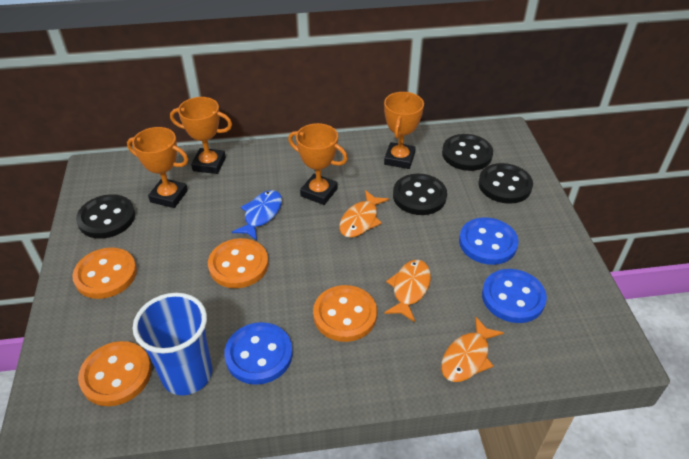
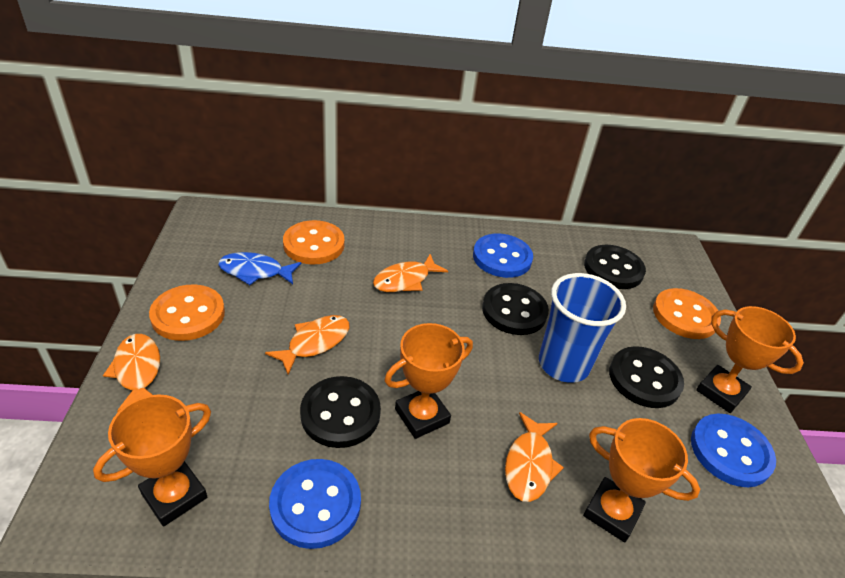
orange button: [72,248,137,299] [78,341,151,406] [208,238,269,288] [313,285,377,342] = 4 -> [149,284,225,341] [283,220,345,265] [653,288,721,339] = 3
orange fish: [339,190,389,238] [384,260,431,322] [441,316,504,382] = 3 -> [103,334,160,412] [265,315,350,375] [373,254,448,292] [505,412,564,502] = 4

